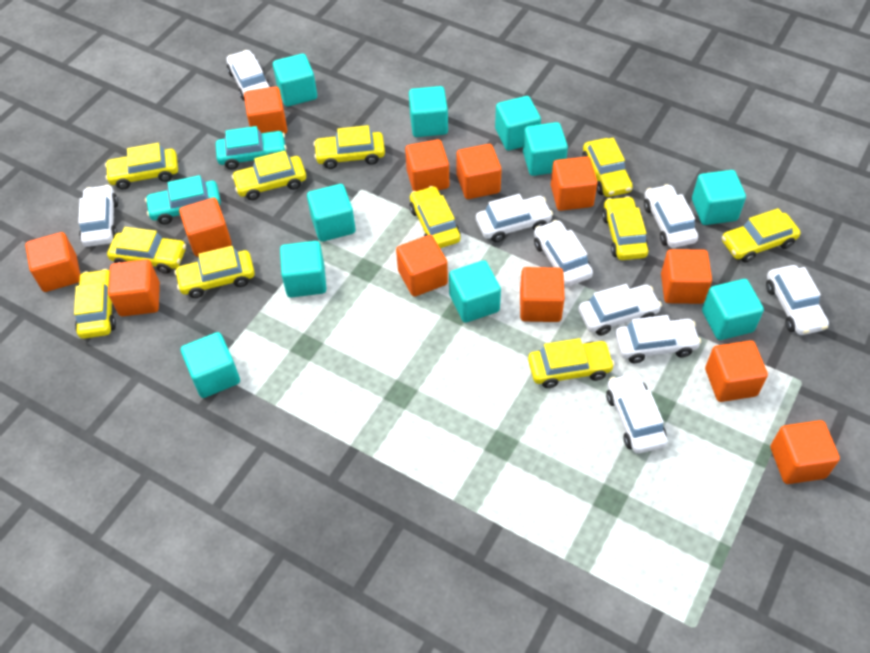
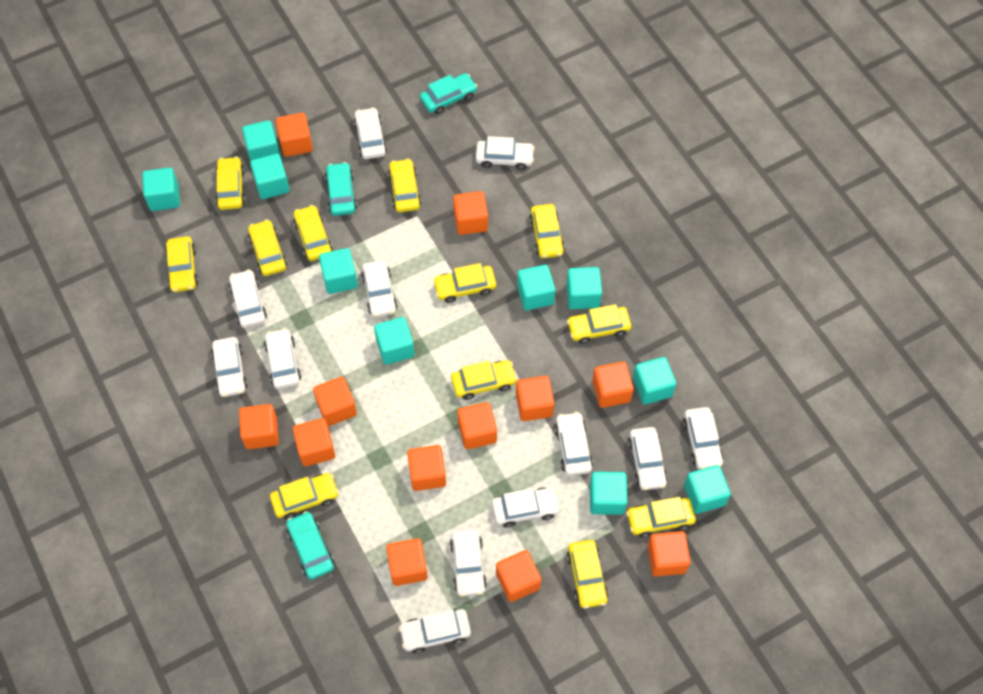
turquoise car: [145,175,221,225] [216,126,287,169] = 2 -> [286,511,334,580] [325,162,357,216] [420,73,478,114] = 3
white car: [78,184,118,247] [226,50,271,101] [476,194,553,242] [534,220,593,286] [578,284,662,336] [606,372,667,454] [615,315,701,363] [644,184,698,248] [766,265,829,335] = 9 -> [211,337,248,397] [229,269,267,328] [264,328,301,389] [353,107,387,159] [361,260,397,317] [399,609,471,653] [450,529,487,596] [476,136,535,170] [492,488,561,528] [554,412,593,476] [628,427,667,490] [683,407,723,470] = 12
yellow car: [74,269,116,339] [105,143,178,189] [107,227,186,274] [174,246,255,298] [232,151,306,200] [313,125,385,169] [409,186,461,248] [528,338,615,388] [582,138,633,197] [602,196,649,260] [722,208,800,263] = 11 -> [165,236,199,292] [215,157,245,210] [248,220,287,276] [270,473,339,520] [293,205,332,261] [388,159,421,212] [433,263,496,303] [451,360,517,400] [529,204,565,258] [567,304,631,344] [567,540,608,608] [626,497,696,538] = 12

